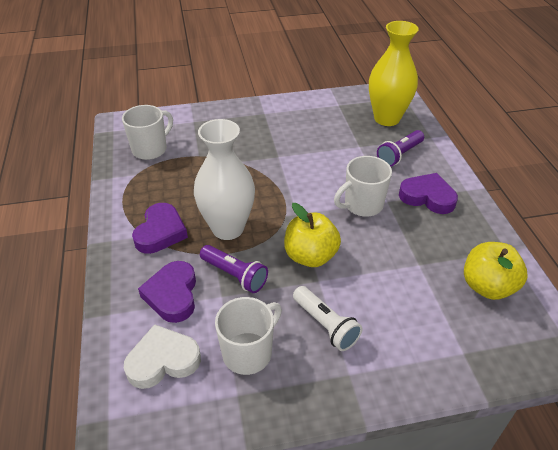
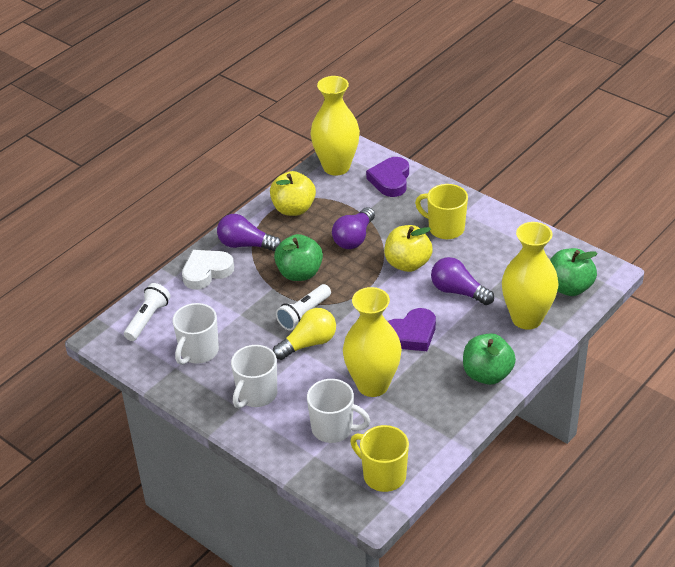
green apple: none = 0 -> [274,234,323,281] [463,333,516,385] [550,248,598,296] = 3
purple flashlight: [200,245,268,293] [377,130,424,166] = 2 -> none = 0
purple heart: [132,203,188,254] [138,261,196,323] [399,173,458,214] = 3 -> [366,157,409,197] [388,308,436,351] = 2
purple light bulb: none = 0 -> [217,214,281,251] [332,207,375,249] [431,257,494,305] = 3
white flashlight: [293,286,362,351] = 1 -> [124,283,171,341] [276,284,331,331] = 2
white vase: [194,119,255,240] = 1 -> none = 0
yellow light bulb: none = 0 -> [273,308,336,360] = 1
yellow mug: none = 0 -> [350,425,409,492] [415,184,468,239] = 2
yellow vase: [369,21,419,126] = 1 -> [310,76,360,176] [343,287,402,397] [502,222,559,330] = 3

